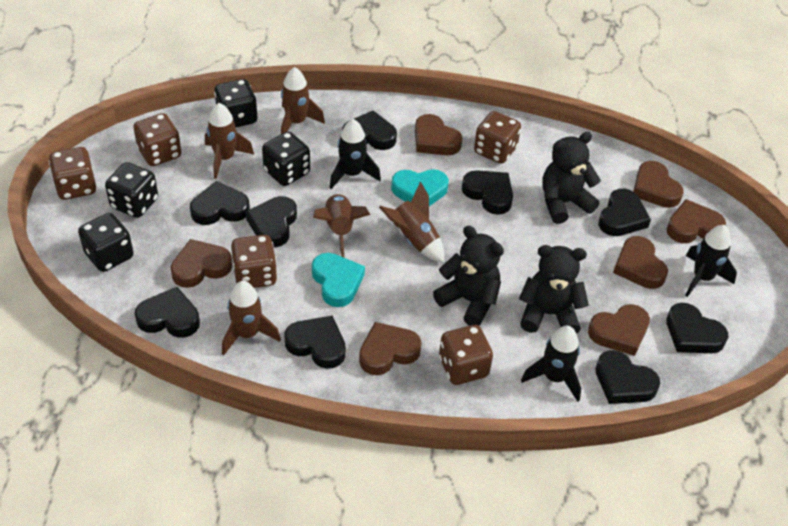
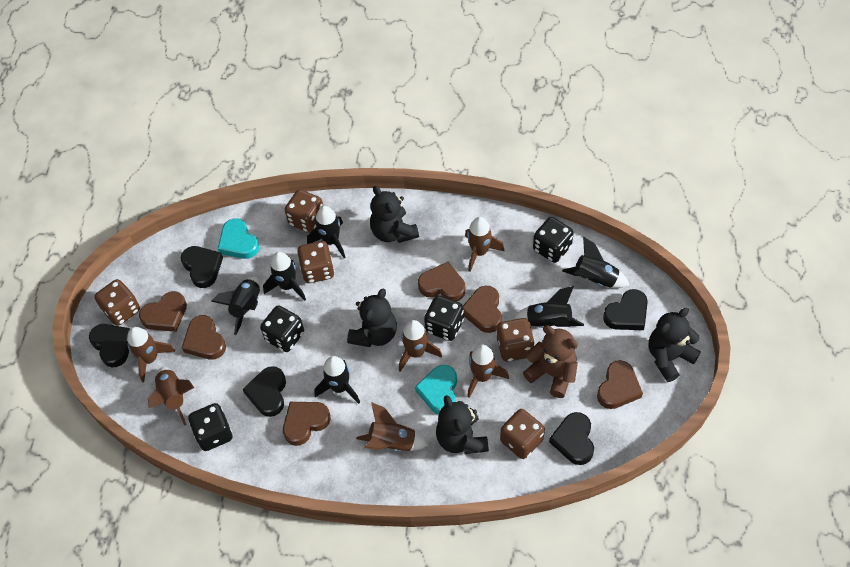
black heart: [135,287,200,338] [190,181,250,225] [246,196,297,247] [284,316,346,369] [342,111,397,150] [462,170,513,215] [595,350,660,404] [598,189,651,236] [666,303,728,353] = 9 -> [89,324,131,367] [181,246,223,288] [243,366,286,417] [549,412,594,465] [603,289,648,330] = 5
black rocket: [330,119,381,189] [521,326,581,402] [685,225,737,297] = 3 -> [211,277,260,335] [263,252,306,301] [307,206,345,258] [314,356,360,404] [515,286,584,328] [562,237,629,288] = 6
black teddy bear: [433,226,504,326] [519,245,589,334] [542,132,601,224] = 3 -> [347,288,397,347] [370,185,419,243] [436,395,489,454] [649,308,701,382] = 4
brown heart: [171,239,232,288] [359,322,422,375] [415,114,463,155] [588,304,650,356] [613,236,668,289] [633,161,684,208] [666,199,726,243] = 7 -> [139,291,187,332] [182,315,226,360] [283,402,331,446] [418,262,465,301] [463,286,502,333] [597,360,643,409] = 6
brown rocket: [205,103,254,179] [222,281,281,355] [281,67,325,134] [313,194,370,257] [379,181,444,263] = 5 -> [127,327,175,383] [148,367,194,426] [356,402,429,451] [399,320,442,372] [465,217,504,272] [467,345,509,398] = 6
brown teddy bear: none = 0 -> [523,326,578,398] = 1

